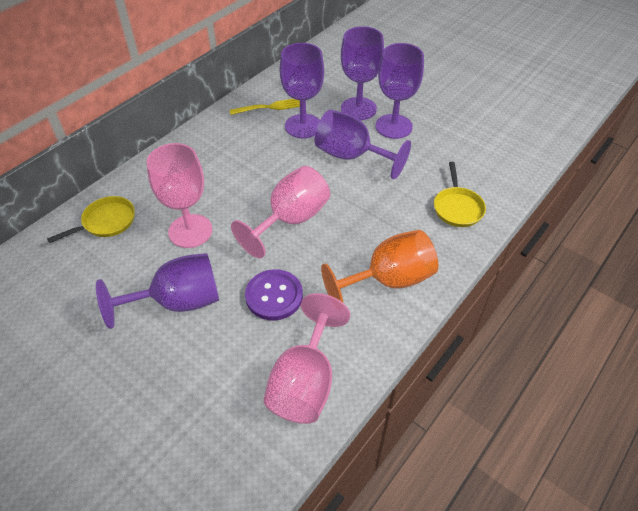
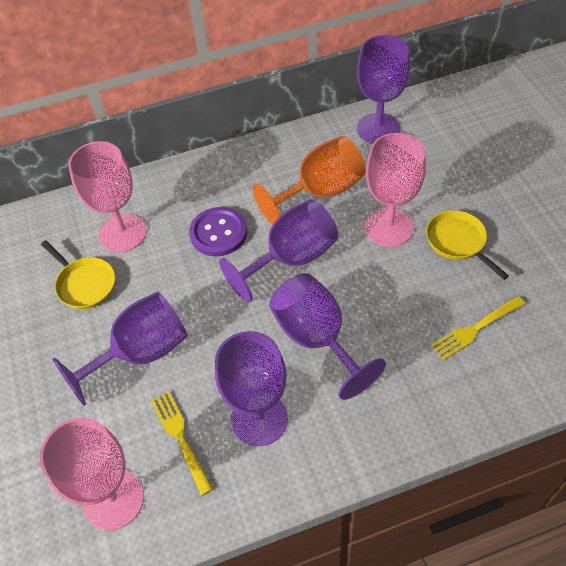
yellow fork: [229,99,300,115] = 1 -> [151,392,213,496] [431,296,525,360] = 2

